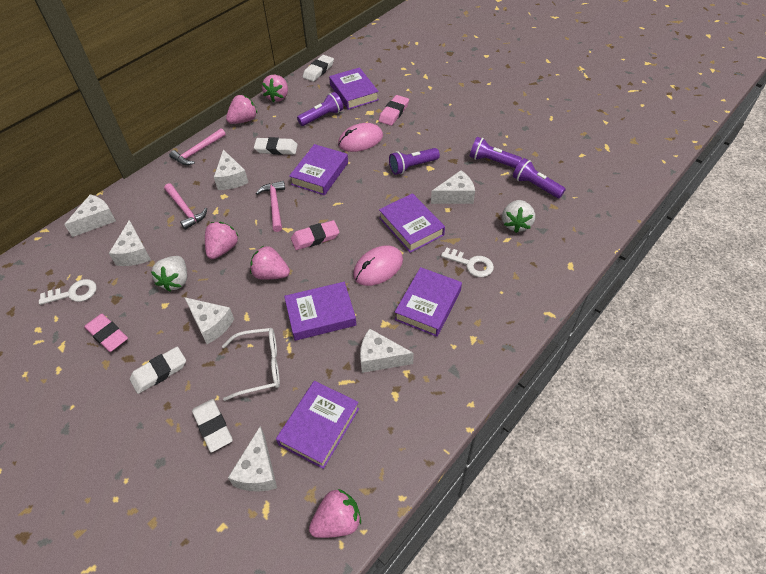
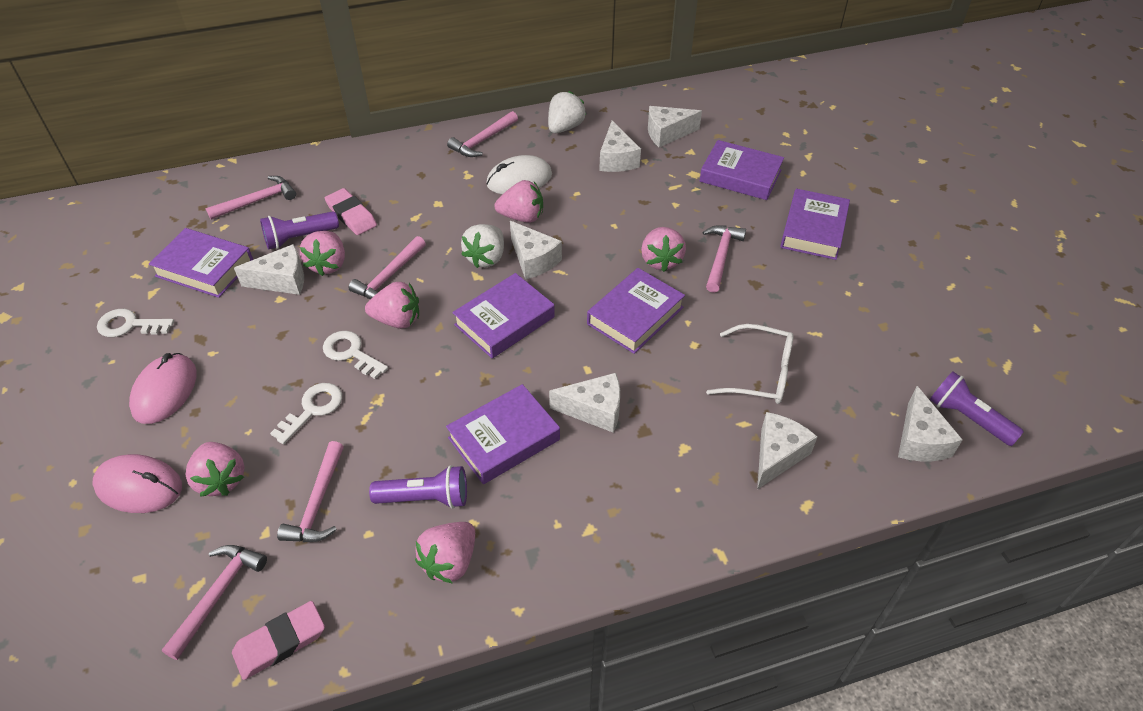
pink eraser: [84,314,128,352] [291,220,339,250] [379,95,409,126] = 3 -> [232,601,325,680] [325,188,377,235] = 2
pink hammer: [164,183,207,230] [170,128,226,165] [256,181,285,232] = 3 -> [162,545,267,660] [205,176,296,220] [277,441,344,542] [349,236,426,299] [447,111,518,157] [702,225,746,293] = 6
pink strawberry: [205,222,239,259] [226,95,257,124] [250,246,290,280] [262,75,288,102] [309,489,361,538] = 5 -> [185,442,245,497] [300,231,345,276] [365,282,419,329] [415,522,475,584] [495,180,543,223] [641,227,686,272] = 6
purple flashlight: [297,92,343,126] [389,148,440,175] [470,137,522,168] [513,158,566,198] = 4 -> [260,211,339,249] [369,465,467,509] [930,371,1024,446] = 3
white eraser: [130,347,186,394] [192,399,233,453] [254,137,298,155] [303,55,334,82] = 4 -> none = 0
white key: [39,279,97,305] [441,248,494,277] = 2 -> [97,309,174,337] [270,383,342,444] [323,331,388,379] = 3
white mouse: none = 0 -> [486,155,552,194] = 1

